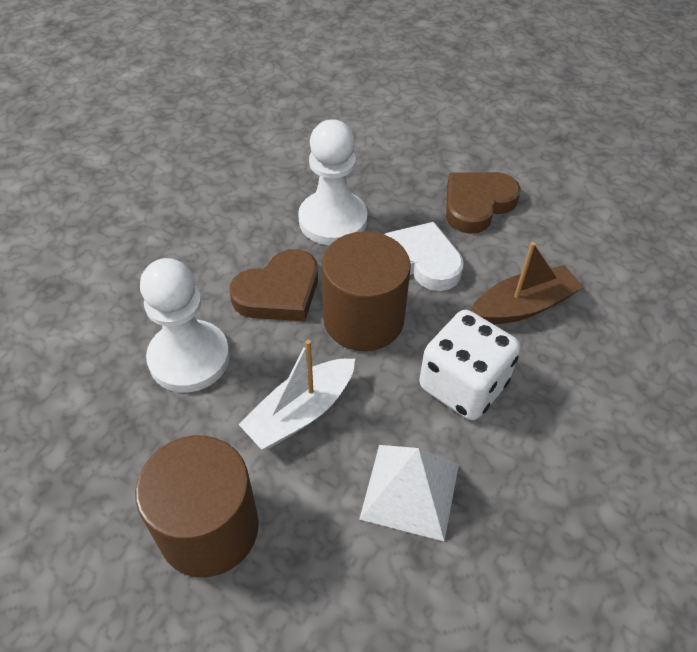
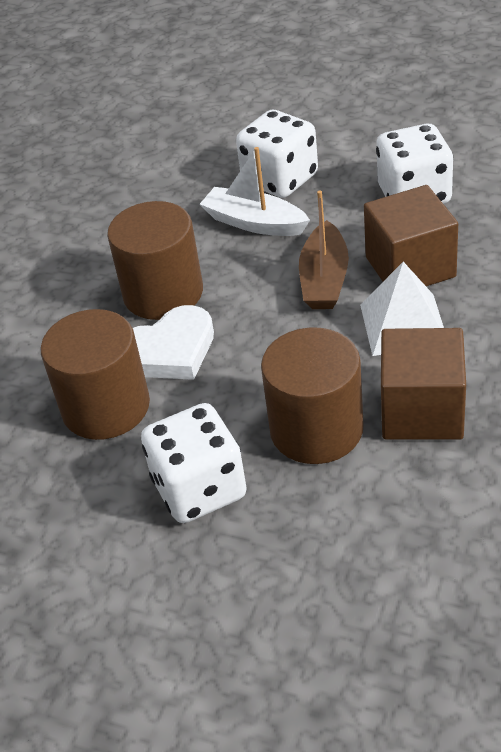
brown cube: none = 0 -> [364,185,458,286] [381,328,466,440] = 2
brown cylinder: [135,435,259,577] [322,231,411,351] = 2 -> [41,309,150,440] [107,201,203,320] [261,328,364,464] = 3
brown heart: [229,249,318,321] [446,172,521,234] = 2 -> none = 0
white dice: [419,310,521,420] = 1 -> [141,403,247,523] [236,110,318,198] [376,124,453,204] = 3
white pawn: [140,258,230,393] [298,119,367,245] = 2 -> none = 0

